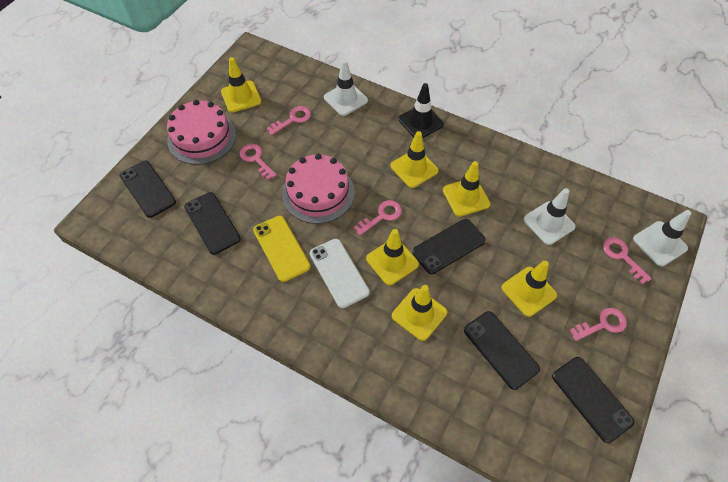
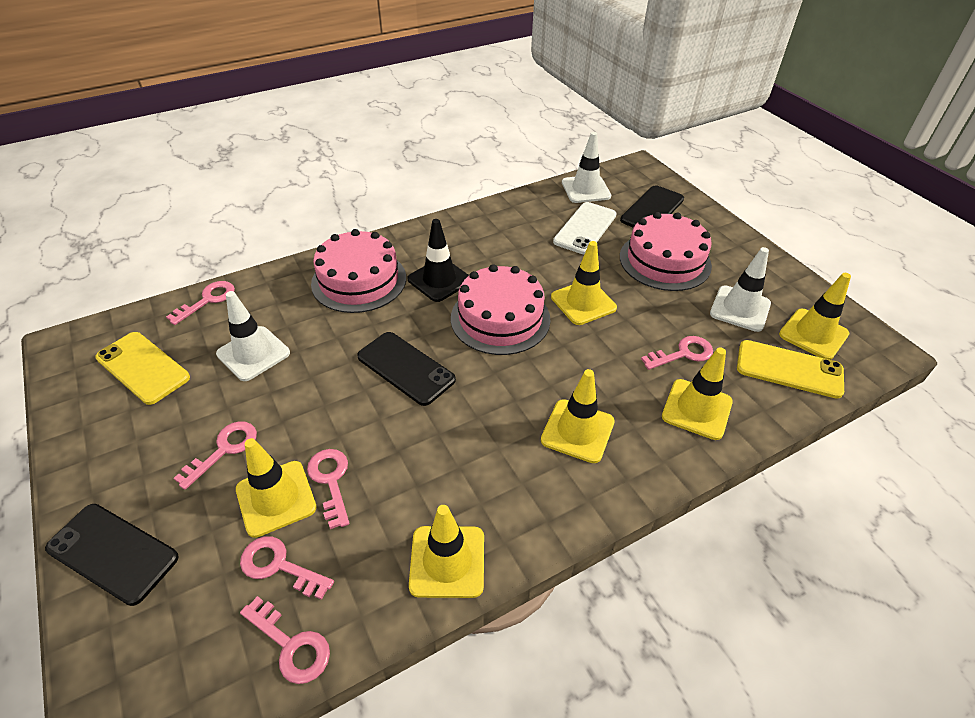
black phone: [120,161,176,218] [184,192,241,255] [413,219,485,274] [464,311,540,390] [552,357,634,443] = 5 -> [45,504,179,606] [357,332,456,406] [620,185,684,228] = 3
pink cake: [167,100,236,165] [282,154,355,224] = 2 -> [311,229,406,313] [451,264,550,355] [620,212,712,291] = 3
pink key: [239,144,277,180] [267,106,311,135] [354,200,402,236] [570,308,627,341] [603,237,652,284] = 5 -> [166,281,235,325] [174,421,257,490] [240,536,334,600] [240,596,330,684] [307,449,349,529] [641,336,713,370] = 6
yellow phone: [253,216,311,282] = 1 -> [95,332,190,405] [737,340,844,399] = 2

